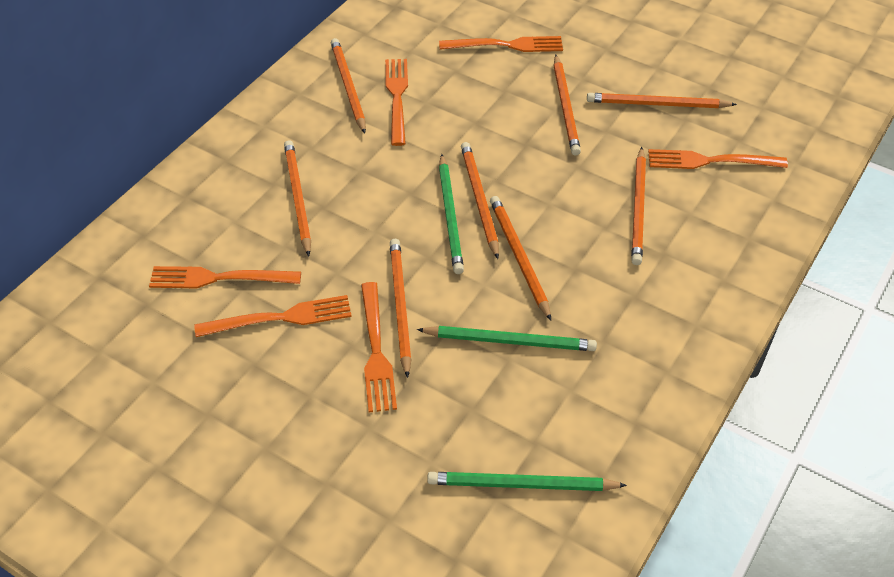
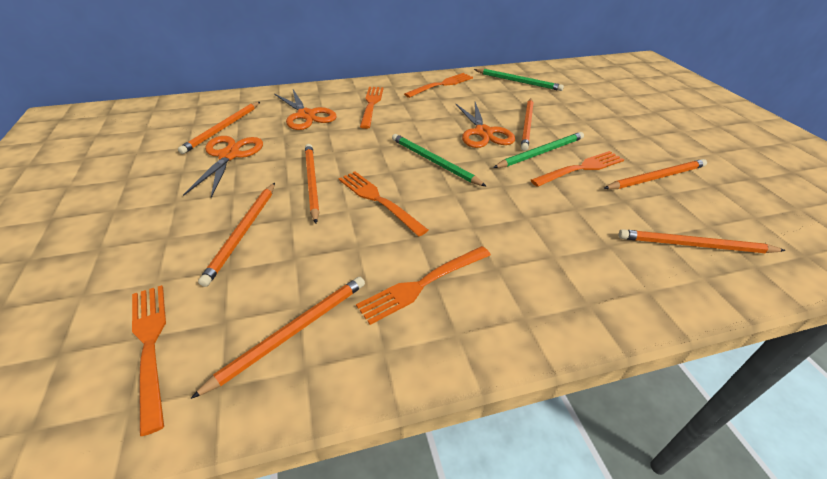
orange pencil: [284,140,311,256] [331,38,366,134] [390,239,412,378] [461,142,499,259] [490,196,551,321] [554,55,581,155] [587,93,737,108] [631,147,646,265] = 8 -> [178,102,260,154] [191,277,365,399] [198,183,275,287] [305,144,319,224] [521,98,534,151] [603,159,707,189] [618,229,786,253] = 7
orange scissors: none = 0 -> [183,136,263,198] [274,90,337,130] [456,102,515,148] = 3

